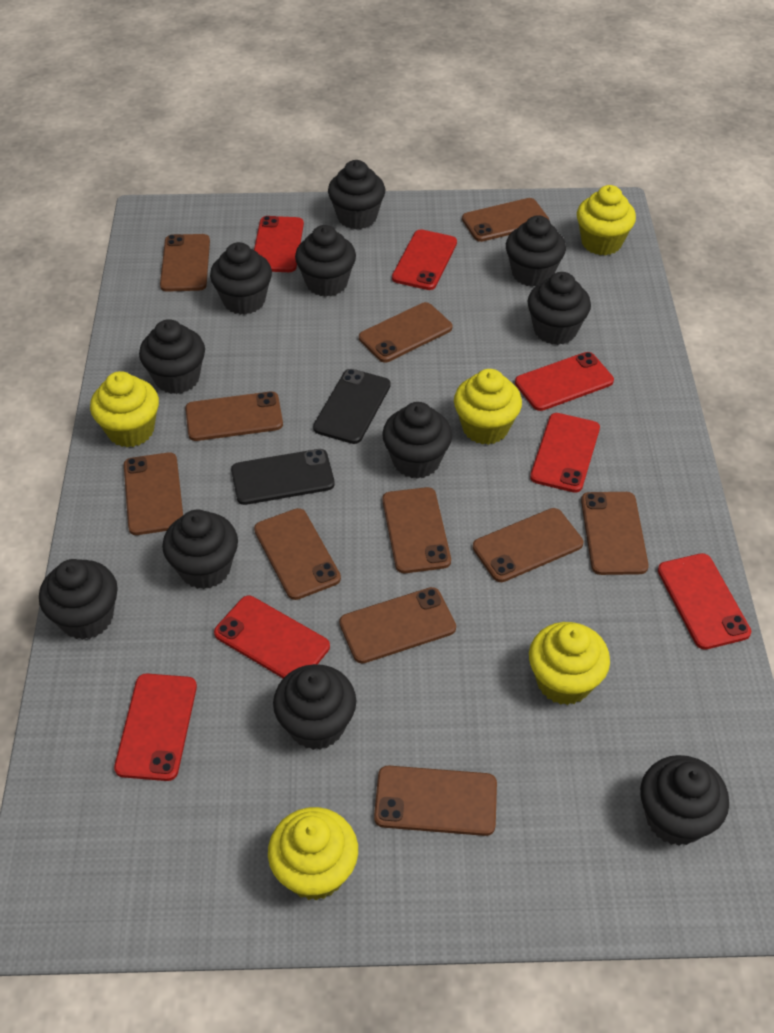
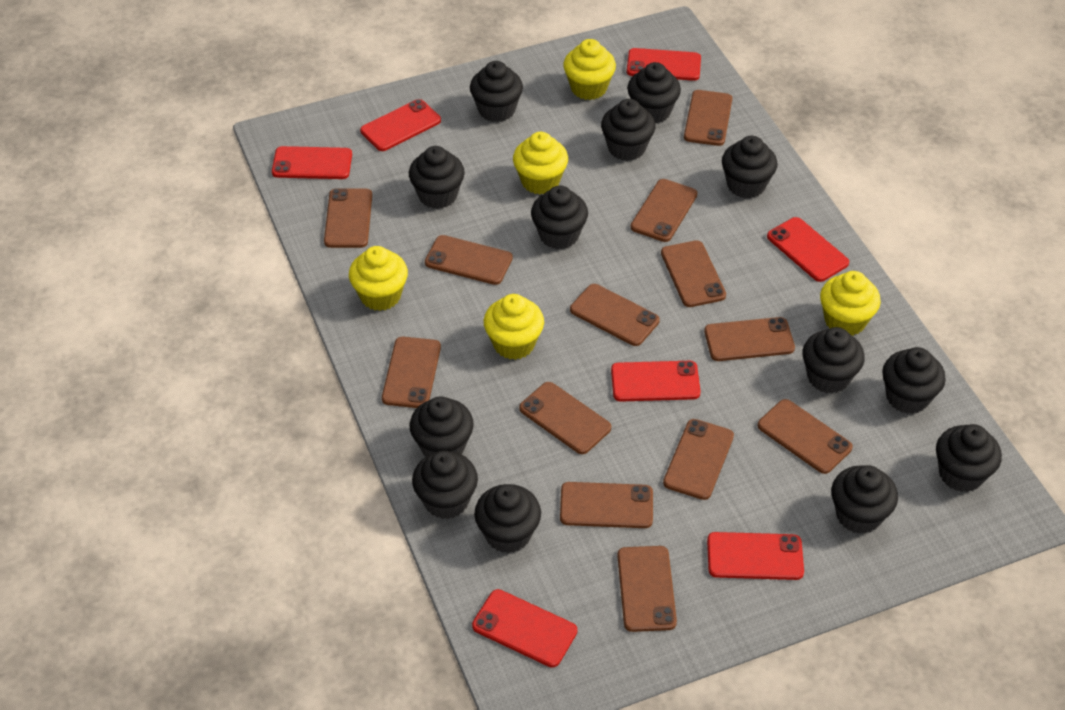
black cupcake: [39,559,118,640] [139,319,205,394] [162,510,238,589] [210,242,272,315] [273,664,356,750] [295,225,356,297] [328,160,385,229] [382,402,452,479] [506,215,566,287] [528,272,591,345] [640,755,729,846] = 11 -> [409,146,465,209] [410,396,473,457] [412,451,478,519] [470,61,523,122] [474,484,541,553] [531,186,588,250] [601,99,655,161] [627,62,681,123] [722,136,778,199] [803,327,865,394] [831,465,898,534] [882,347,946,414] [936,424,1002,492] = 13
black phone: [231,449,335,505] [313,369,391,444] = 2 -> none = 0
brown phone: [124,452,183,535] [160,234,210,292] [185,392,283,441] [254,508,341,600] [339,587,456,664] [359,302,452,362] [374,765,497,836] [382,487,451,573] [462,198,549,242] [473,508,583,582] [581,492,649,575] = 11 -> [324,188,372,248] [382,337,441,408] [425,235,513,285] [519,382,611,454] [560,482,653,528] [570,284,660,346] [617,546,677,632] [631,179,697,242] [661,240,726,307] [663,419,734,500] [684,90,732,146] [704,317,795,361] [758,399,853,474] = 13

